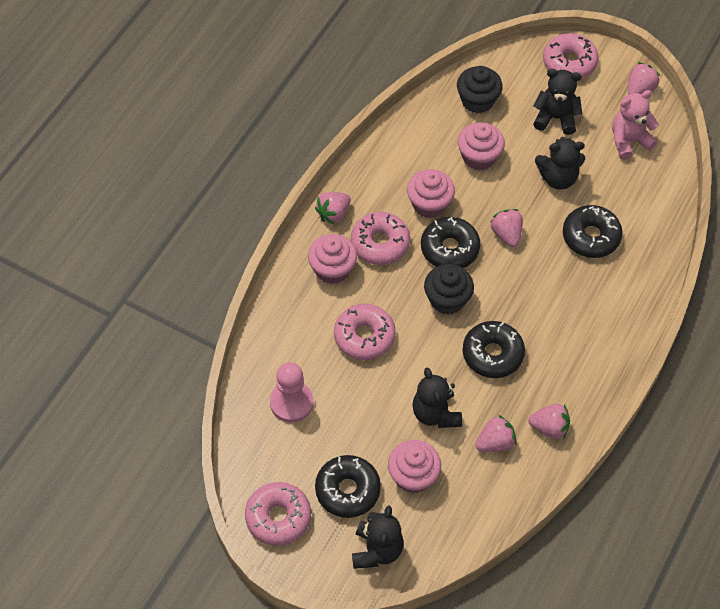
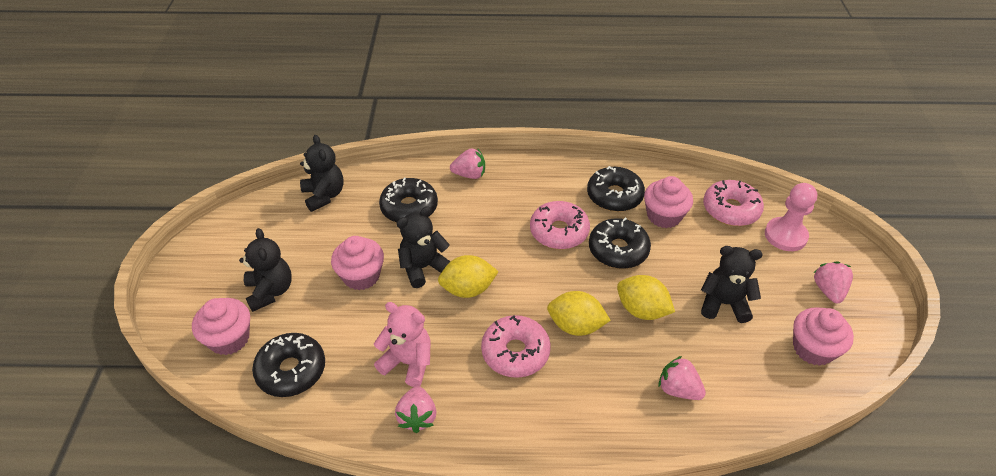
black cupcake: [424,264,474,314] [457,66,503,113] = 2 -> none = 0
pink donut: [245,482,311,546] [334,304,396,360] [351,212,410,265] [543,33,599,79] = 4 -> [481,315,551,378] [530,201,590,249] [703,180,764,226] = 3
pink strawberry: [315,192,351,224] [475,415,517,452] [490,209,523,247] [528,404,570,439] [628,62,660,94] = 5 -> [395,386,436,433] [450,148,485,179] [658,356,706,400] [814,261,853,303] = 4
yellow lemon: none = 0 -> [438,255,499,298] [547,291,611,336] [617,275,675,320] = 3

